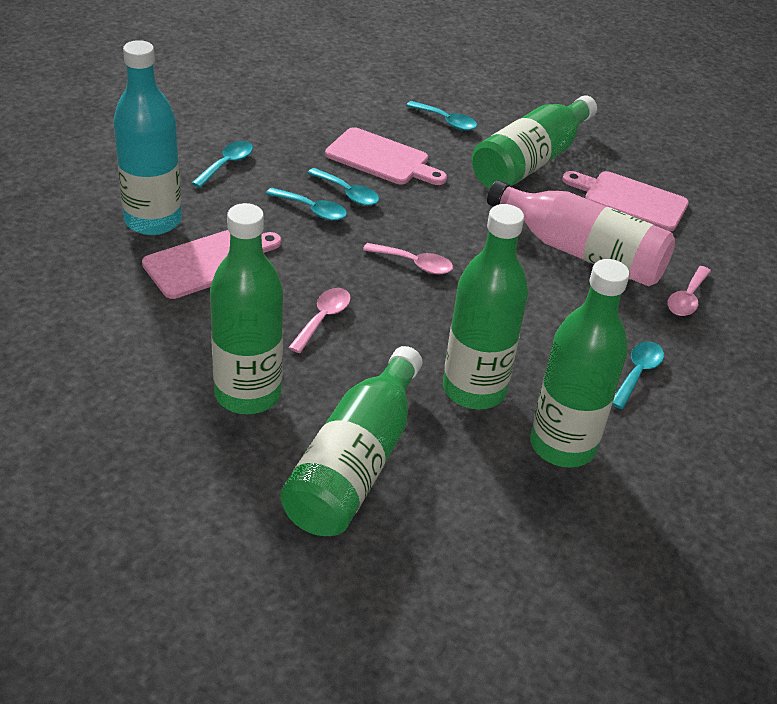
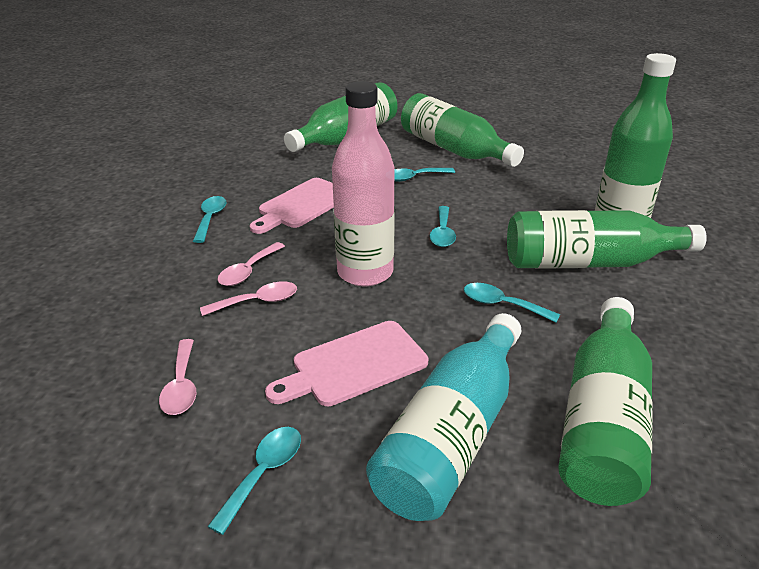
pink cutting board: [142,230,281,299] [325,127,447,185] [562,171,689,232] = 3 -> [250,178,334,234] [265,321,428,406] = 2

